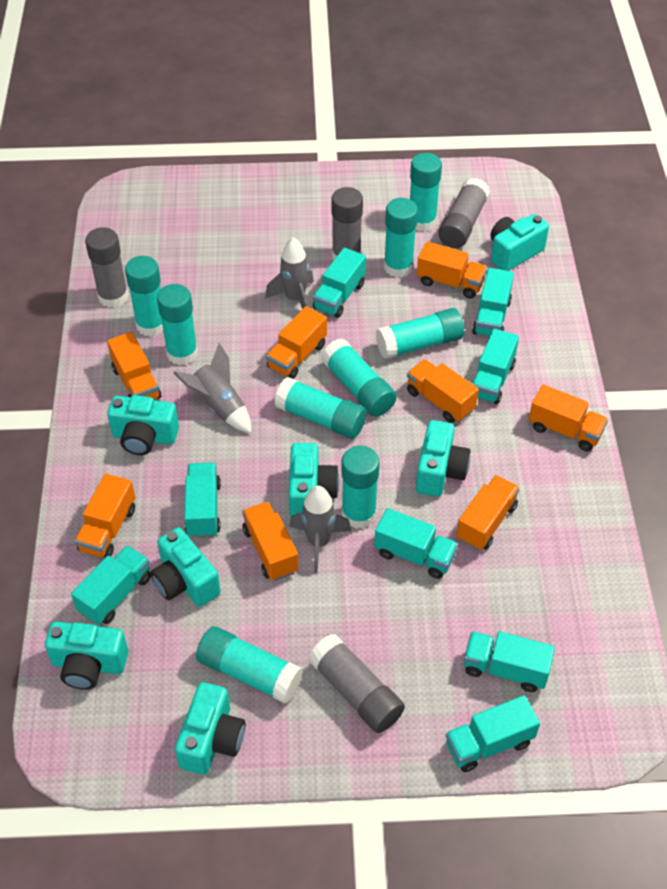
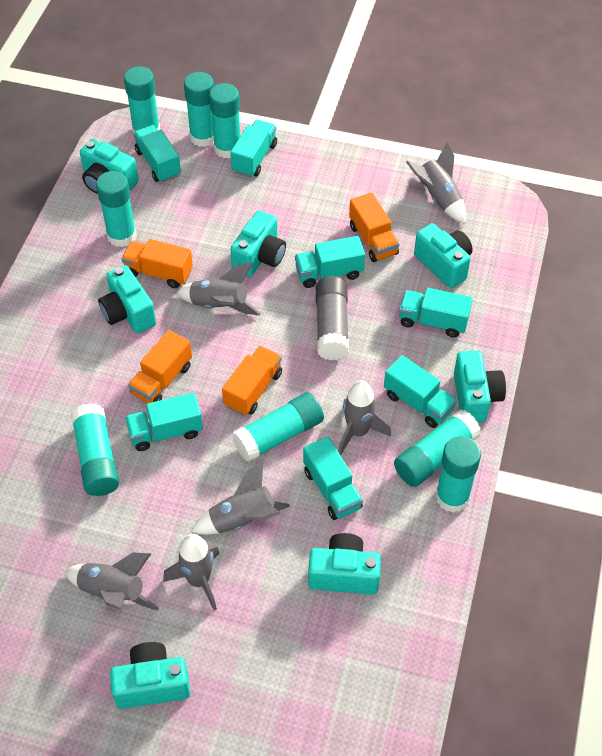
grey glue stick: [85,227,129,308] [308,634,405,733] [331,187,363,260] [438,178,490,248] = 4 -> [316,276,349,360] = 1
grey rocket: [174,343,251,433] [265,237,314,309] [289,486,351,573] = 3 -> [65,553,159,611] [163,534,220,610] [176,262,261,315] [191,461,290,535] [338,380,391,455] [406,141,466,224] = 6
orange truck: [75,474,135,558] [107,332,161,400] [242,501,299,581] [266,306,327,379] [407,359,479,423] [417,242,487,299] [456,475,520,550] [529,384,608,451] = 8 -> [122,239,193,288] [128,330,192,403] [222,346,282,416] [349,192,399,262] = 4
turquoise glue stick: [125,256,163,337] [157,284,198,365] [196,626,303,704] [274,377,367,439] [321,339,397,417] [341,446,380,529] [376,308,464,359] [384,198,418,278] [410,153,442,232] = 9 -> [71,403,119,496] [96,171,137,247] [124,66,160,134] [184,72,214,147] [209,83,240,159] [232,392,324,462] [394,410,481,487] [435,436,481,513] = 8
turquoise truck: [71,545,151,625] [184,463,221,538] [313,248,366,318] [374,508,458,579] [446,695,540,772] [464,631,555,692] [472,268,514,336] [472,329,519,404] = 8 -> [125,392,203,451] [134,125,181,182] [230,120,277,177] [295,236,365,288] [303,436,363,520] [384,355,457,428] [399,288,473,338] = 7

